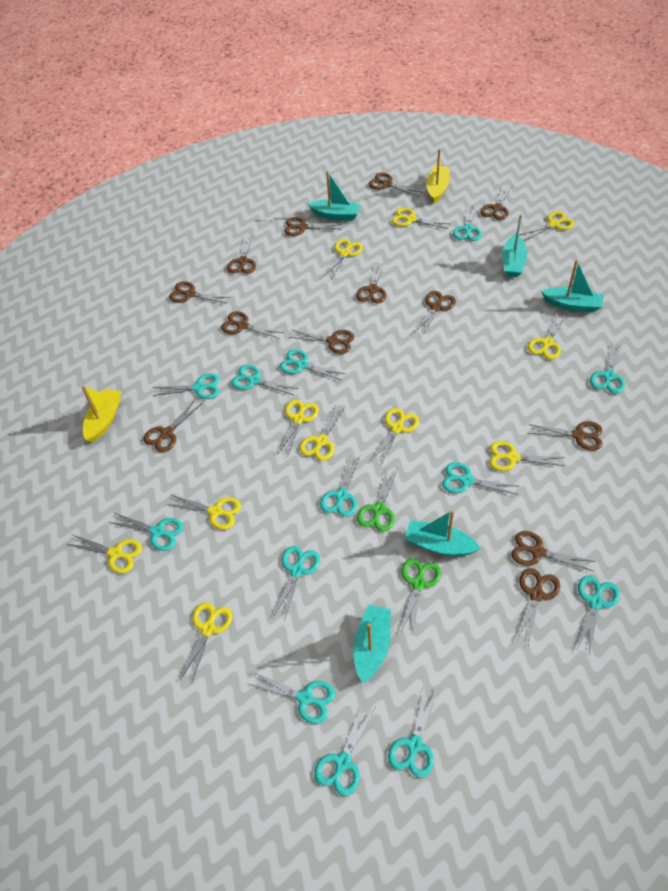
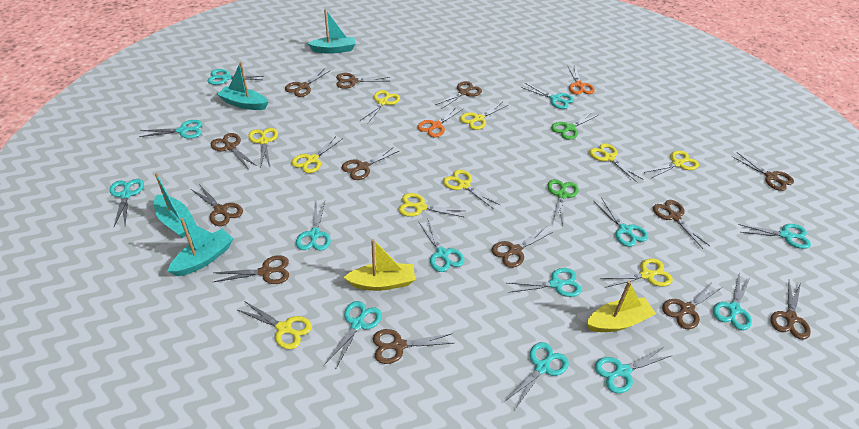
orange scissors: none = 0 -> [417,106,463,137] [567,64,595,94] = 2
turquoise boat: [308,171,361,220] [353,605,391,683] [405,510,481,556] [502,214,528,277] [541,260,604,312] = 5 -> [154,173,197,238] [167,218,234,276] [217,62,268,110] [307,9,356,54] = 4
yellow scissors: [66,534,142,573] [166,495,241,530] [179,602,232,685] [277,400,319,457] [299,405,345,461] [323,239,363,279] [371,408,419,466] [392,208,449,229] [489,441,565,471] [519,211,575,240] [528,312,566,360] = 11 -> [238,302,312,349] [248,128,278,166] [291,136,342,173] [360,90,400,124] [398,193,465,218] [443,170,500,209] [460,102,508,130] [589,143,644,182] [600,258,673,288] [644,150,699,179] = 10

